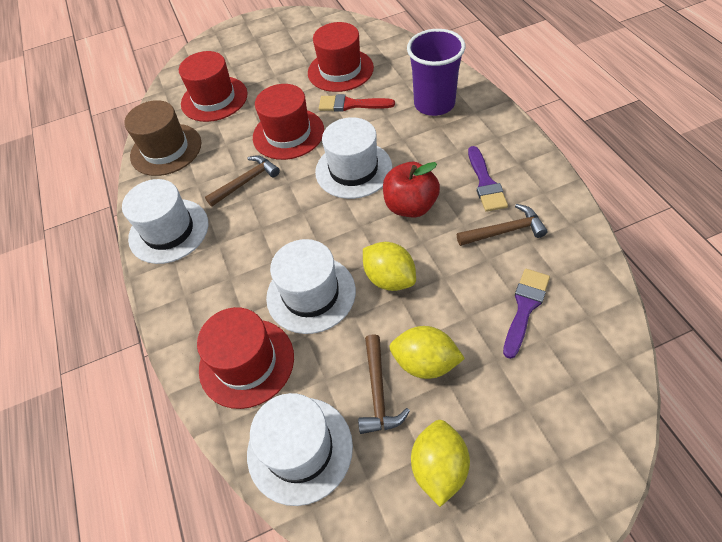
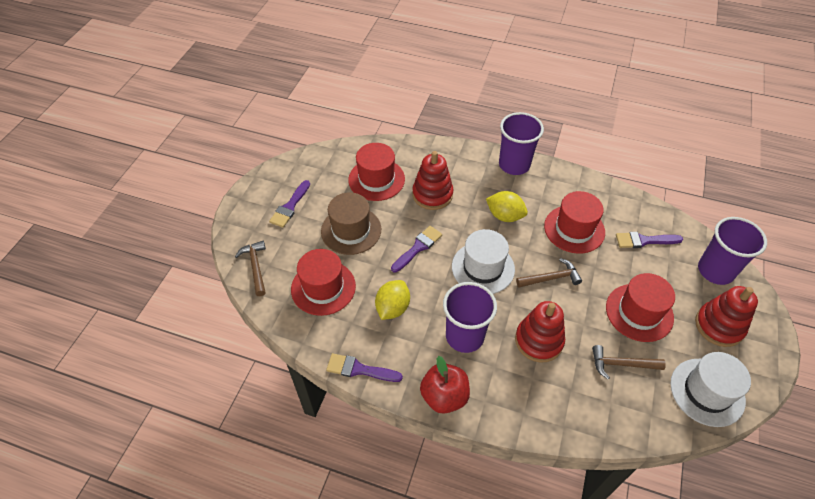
purple brush: [468,146,508,212] [503,269,550,359] = 2 -> [269,180,310,228] [326,353,403,382] [391,226,442,273] [616,232,683,248] = 4
purple cup: [407,29,465,116] = 1 -> [443,282,497,353] [499,112,544,175] [698,217,767,285] = 3
red brush: [319,94,395,111] = 1 -> none = 0
red stacking toy: none = 0 -> [412,151,453,210] [515,301,565,362] [695,286,758,347] = 3
white hat: [122,179,208,264] [247,393,353,506] [266,239,356,334] [315,117,392,199] = 4 -> [452,229,515,294] [670,352,751,427] = 2
yellow lemon: [363,242,416,291] [389,326,465,379] [411,420,470,507] = 3 -> [375,280,410,320] [486,191,528,222] = 2

